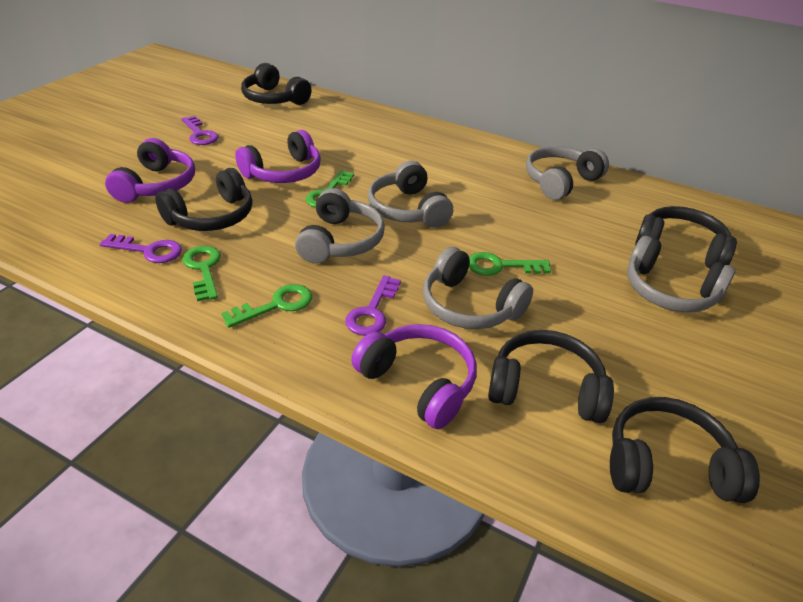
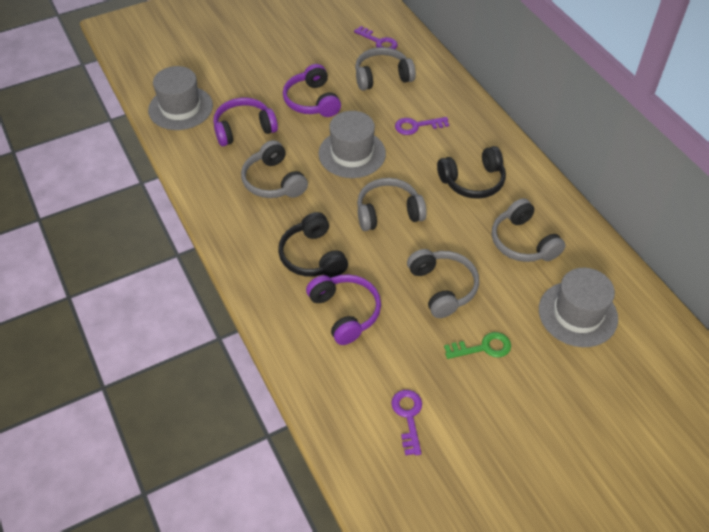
black headphones: [155,168,252,231] [241,63,311,105] [488,330,614,423] [610,397,760,503] [635,206,737,269] = 5 -> [278,212,348,278] [437,146,506,199] = 2
green key: [183,246,221,301] [221,284,312,328] [306,170,354,208] [469,252,551,276] = 4 -> [444,332,511,359] = 1
grey hat: none = 0 -> [148,66,213,130] [318,111,386,178] [539,268,618,347] = 3

